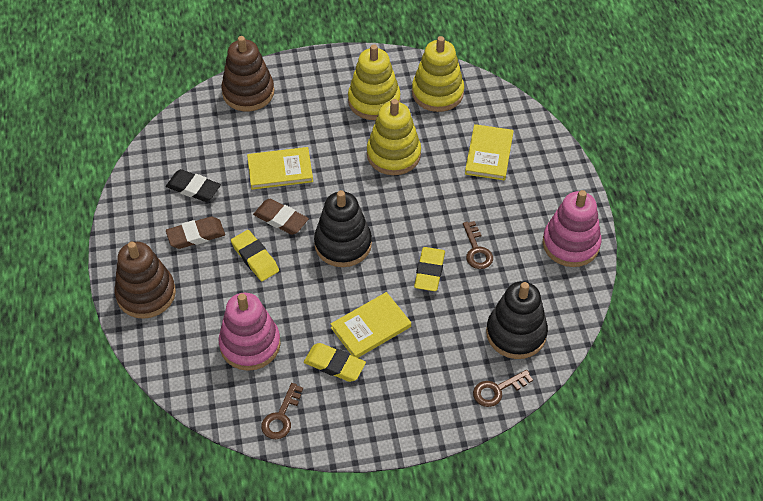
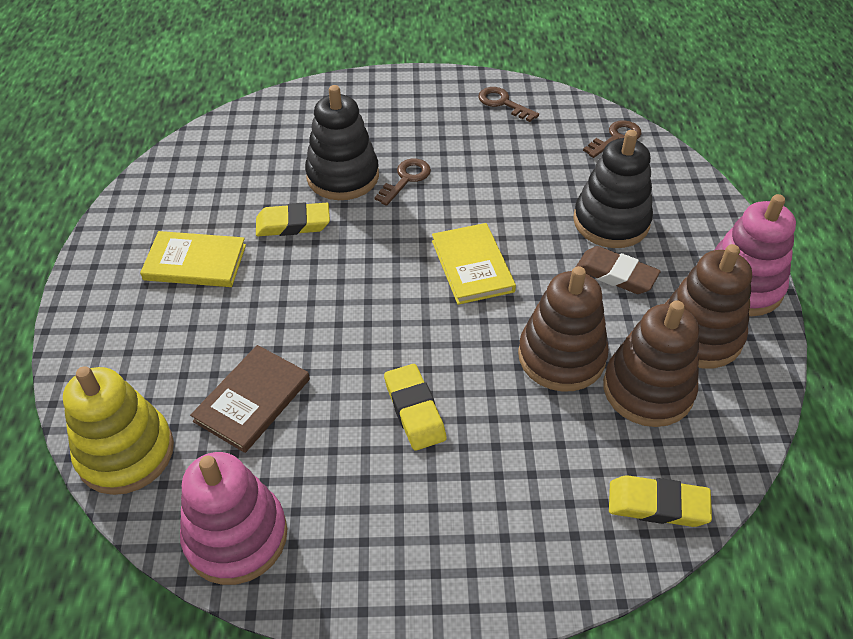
black eraser: [166,169,221,202] = 1 -> none = 0
brown book: none = 0 -> [190,345,310,453] = 1
brown eraser: [166,216,225,249] [253,199,309,235] = 2 -> [576,246,661,294] = 1
brown stacking toy: [114,242,176,319] [221,36,274,111] = 2 -> [518,266,609,392] [603,300,699,427] [665,244,752,369] = 3
yellow book: [247,147,313,190] [331,292,411,358] [465,124,513,180] = 3 -> [140,231,246,287] [432,223,516,305] = 2
yellow stacking toy: [348,44,401,120] [367,99,421,175] [412,36,464,112] = 3 -> [63,366,174,495] = 1

